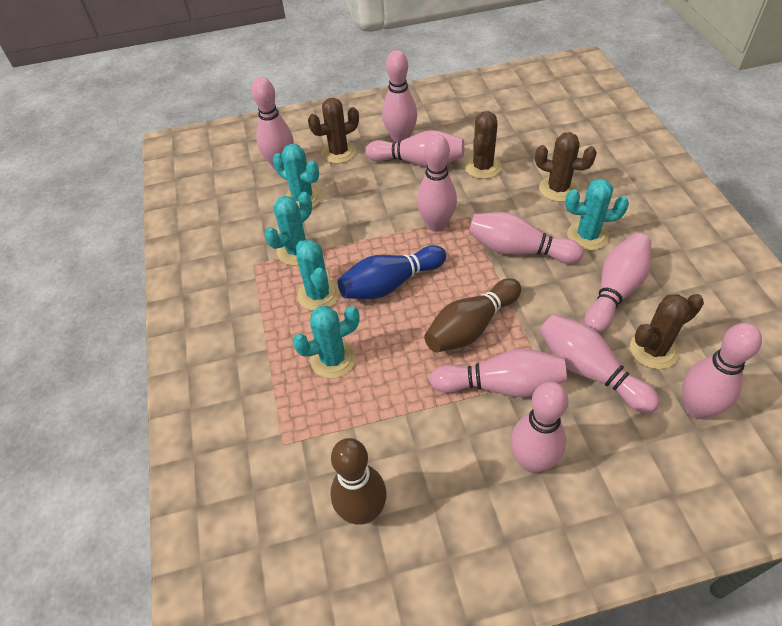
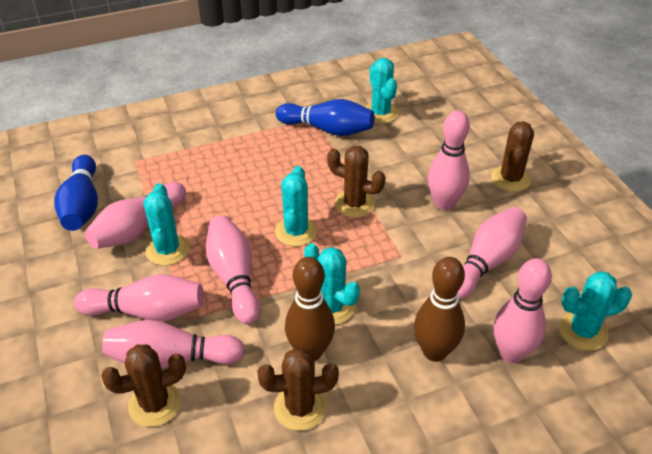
blue bowling pin: [337,245,446,299] = 1 -> [54,155,98,231] [276,99,374,136] = 2
pink bowling pin: [252,77,293,170] [365,130,464,167] [382,50,417,143] [417,134,457,232] [430,349,567,397] [469,212,583,264] [511,382,568,473] [540,314,660,414] [584,233,651,334] [682,323,762,419] = 10 -> [74,274,204,321] [85,182,186,249] [102,320,245,369] [206,216,260,325] [428,110,470,210] [458,207,527,299] [494,258,552,363] = 7

